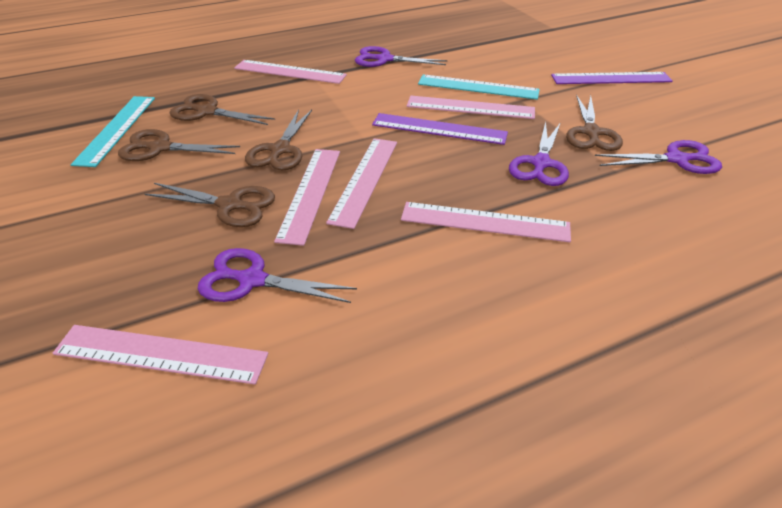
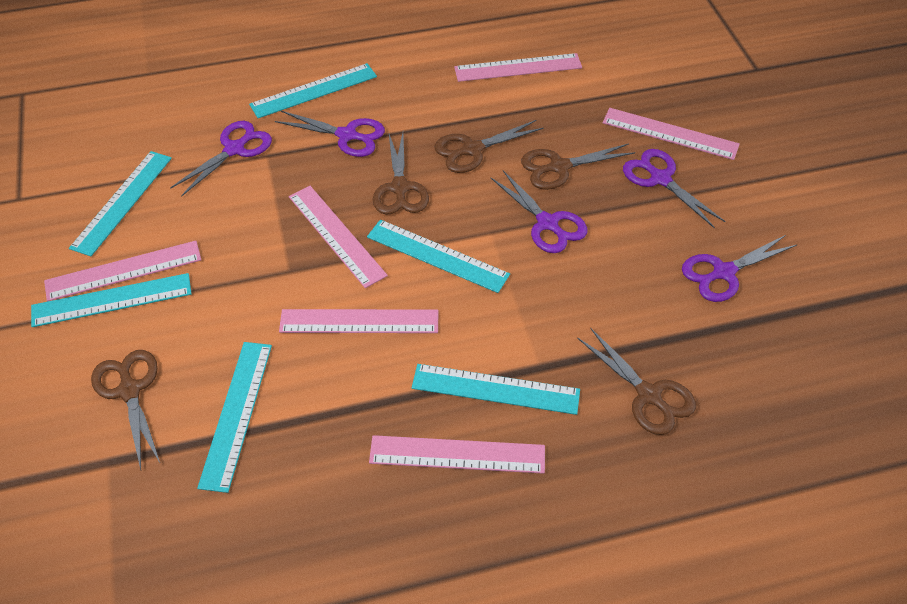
purple ruler: [372,113,508,145] [551,72,673,84] = 2 -> none = 0
purple scissors: [198,248,357,303] [355,46,447,67] [509,122,569,186] [595,140,722,174] = 4 -> [170,121,272,197] [275,111,385,157] [491,170,588,253] [623,149,725,228] [682,235,798,302] = 5
turquoise ruler: [71,96,155,167] [418,74,540,100] = 2 -> [31,273,192,327] [69,151,172,256] [197,342,272,493] [249,63,377,118] [367,220,510,293] [412,364,580,415] = 6

